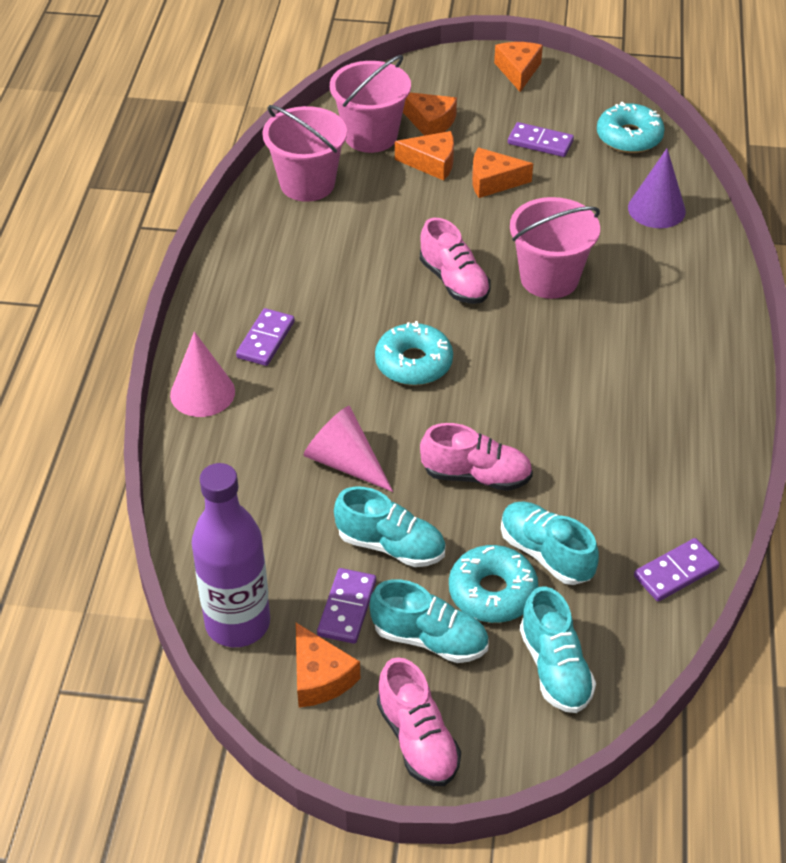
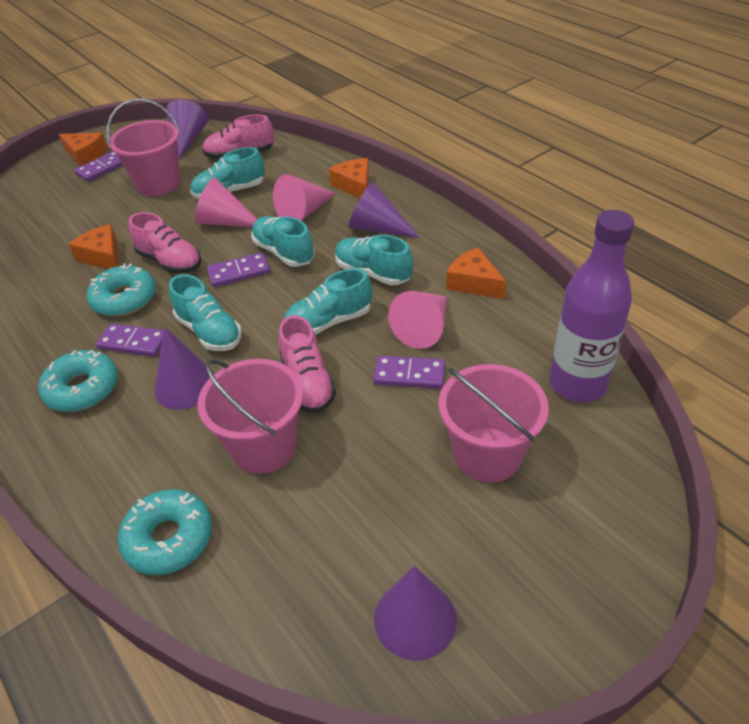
orange cheese: [296,623,360,707] [395,131,454,181] [403,92,457,136] [472,147,533,198] [494,42,543,92] = 5 -> [59,133,108,166] [68,224,119,269] [329,158,369,199] [446,248,506,299] = 4
pink cone: [170,332,235,417] [304,406,393,492] = 2 -> [195,177,257,227] [273,174,336,221] [388,291,447,349] = 3
purple cone: [628,149,686,228] = 1 -> [155,326,214,410] [166,100,208,159] [349,182,420,238] [374,566,457,661] = 4
turquoise shoe: [334,486,446,567] [370,579,488,663] [501,501,599,585] [520,586,596,713] = 4 -> [169,274,242,351] [190,147,265,198] [251,216,315,267] [283,269,372,335] [335,235,413,285] = 5

